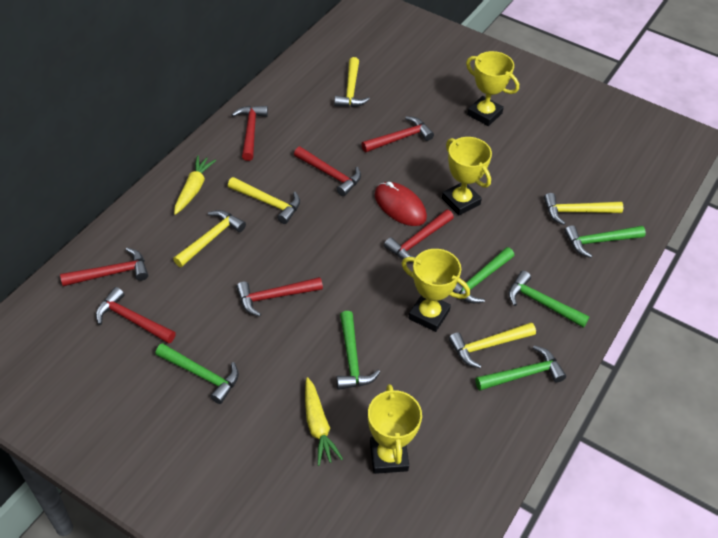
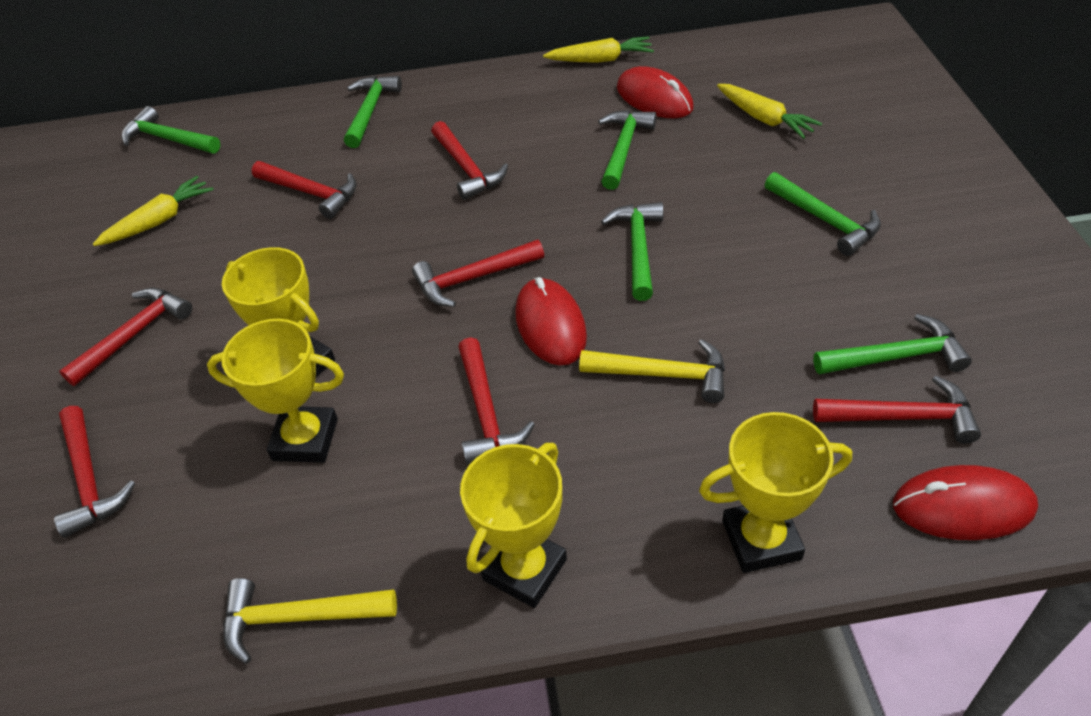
red mouse: [375,182,427,226] = 1 -> [515,277,587,365] [617,66,694,118] [893,465,1038,540] = 3
yellow carrot: [174,155,216,215] [305,377,343,466] = 2 -> [93,176,214,246] [543,36,654,63] [717,84,822,139] = 3
yellow hammer: [173,210,246,267] [228,177,300,224] [334,57,370,107] [449,323,536,368] [544,193,623,225] = 5 -> [223,578,397,664] [579,339,725,403] = 2

